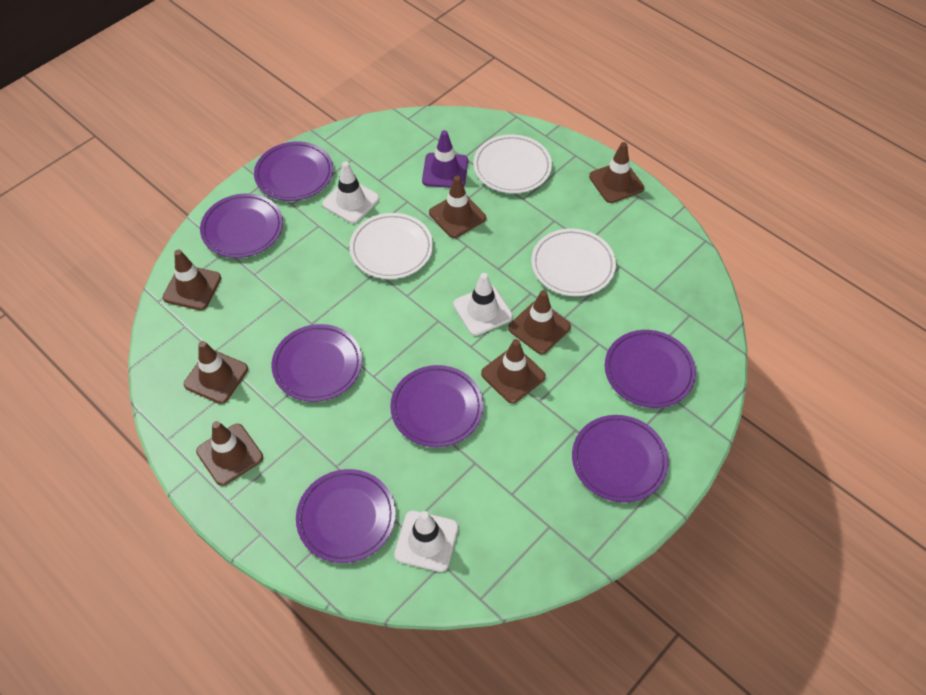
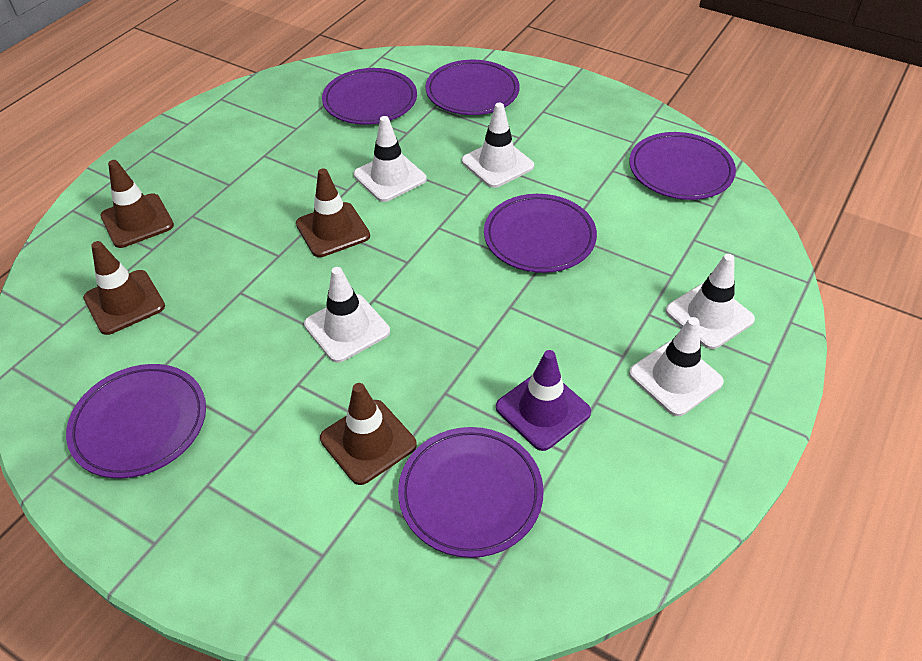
brown traffic cone: [163,249,221,310] [184,341,248,404] [196,421,263,486] [429,176,486,238] [481,339,546,403] [508,290,571,354] [589,142,644,203] = 7 -> [83,241,165,335] [100,160,174,248] [296,168,370,257] [320,383,417,485] = 4
purple plate: [200,194,283,258] [254,141,333,201] [271,324,362,402] [296,469,396,563] [390,365,483,447] [572,415,669,503] [605,330,696,408] = 7 -> [66,364,206,478] [322,68,417,125] [398,427,544,558] [425,60,520,115] [484,194,597,273] [629,132,736,200] = 6
white plate: [349,213,433,279] [473,135,552,193] [531,228,616,296] = 3 -> none = 0
white traffic cone: [322,161,379,224] [394,511,458,572] [453,273,513,336] = 3 -> [304,267,390,363] [353,116,427,202] [462,103,534,188] [629,317,724,416] [666,254,755,349] = 5

